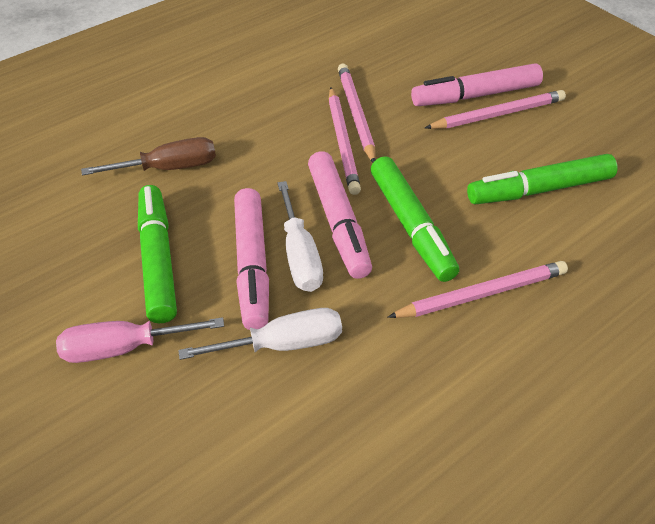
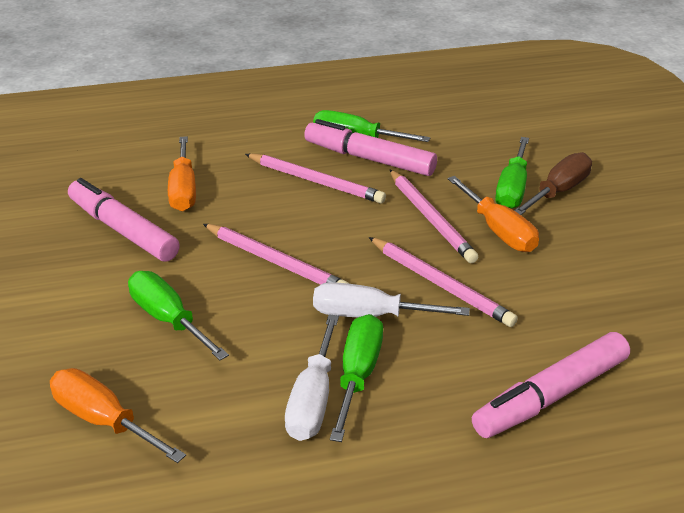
green marker: [138,185,177,323] [371,156,459,282] [467,154,618,205] = 3 -> none = 0
green screwdriver: none = 0 -> [128,271,229,360] [313,110,430,142] [330,314,383,442] [495,137,529,209] = 4
orange screwdriver: none = 0 -> [50,368,186,463] [168,136,196,211] [447,176,539,252] = 3
pink screwdriver: [56,317,224,363] = 1 -> none = 0

